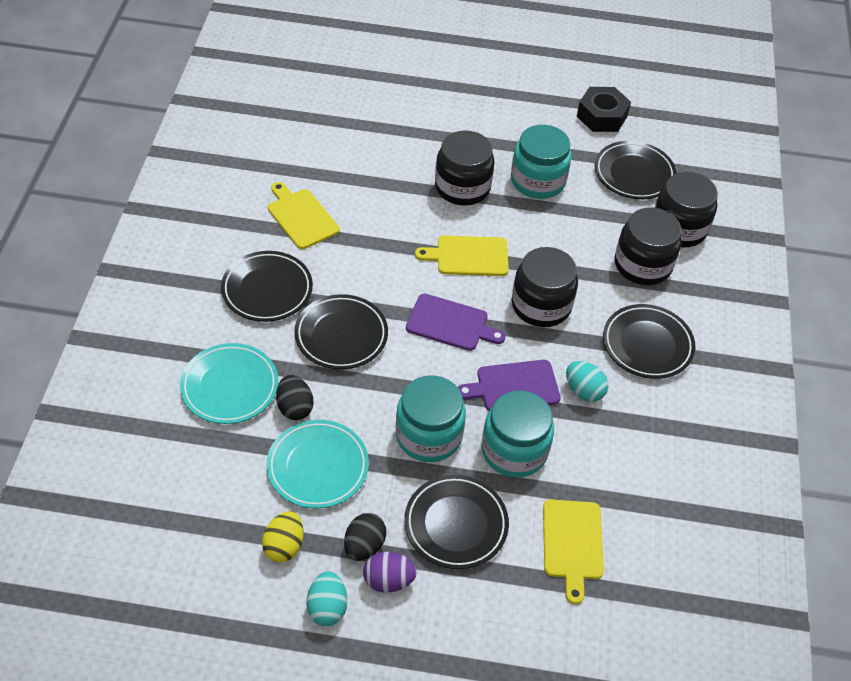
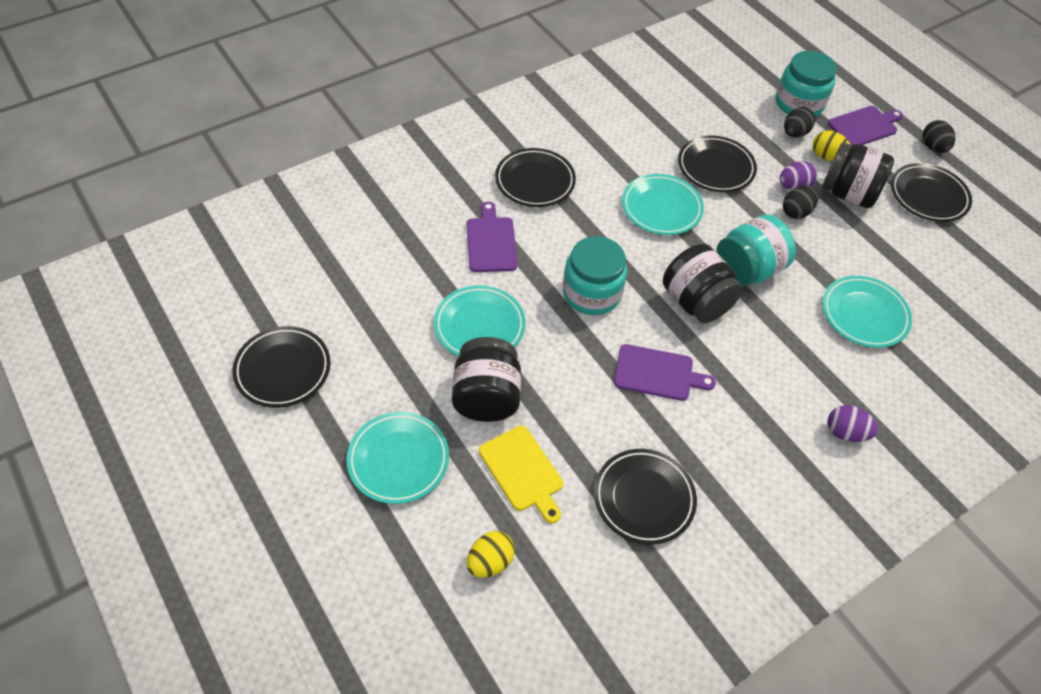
black egg: [276,375,313,420] [344,513,386,561] = 2 -> [783,186,819,219] [784,107,815,138] [923,120,956,153] = 3
black jar: [435,130,495,205] [512,247,578,327] [615,207,682,285] [655,172,718,247] = 4 -> [452,337,521,422] [663,244,743,323] [822,142,894,208] = 3
black nut: [577,87,631,132] = 1 -> none = 0
purple cutting board: [406,293,506,351] [458,360,561,411] = 2 -> [467,202,517,272] [614,344,716,401] [828,106,903,146] = 3
purple egg: [363,552,417,592] = 1 -> [780,161,817,190] [828,405,878,442] = 2
turquoise egg: [306,571,347,626] [566,361,608,402] = 2 -> none = 0
turquoise plate: [180,343,278,424] [266,420,369,509] = 2 -> [347,412,449,504] [434,285,526,356] [622,174,704,235] [822,276,912,348] = 4
yellow cutting board: [268,182,340,249] [415,235,509,276] [543,499,604,604] = 3 -> [479,426,563,523] = 1
yellow egg: [262,511,303,562] = 1 -> [467,531,515,578] [813,130,850,161] = 2

